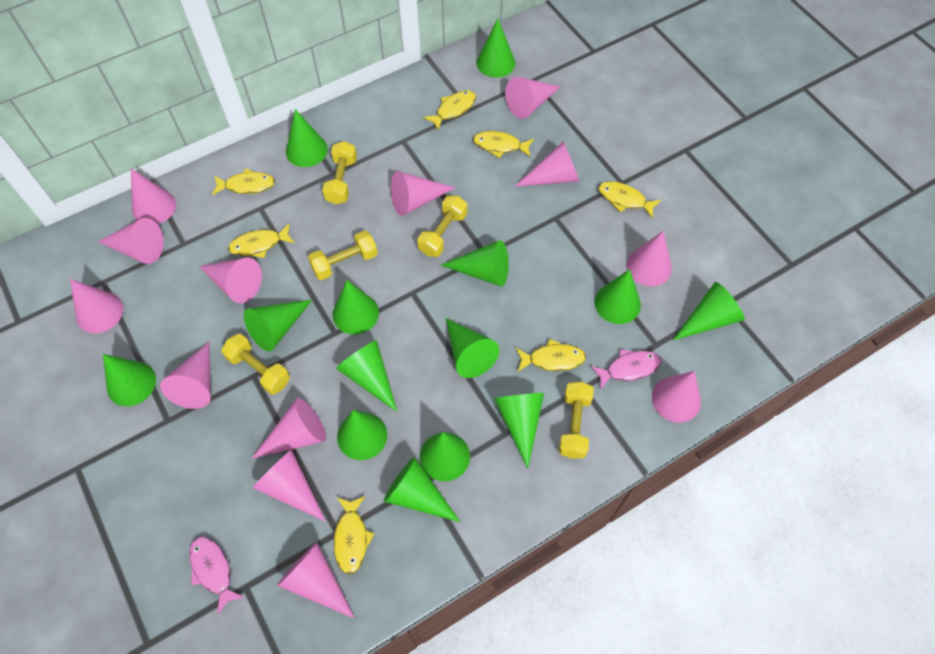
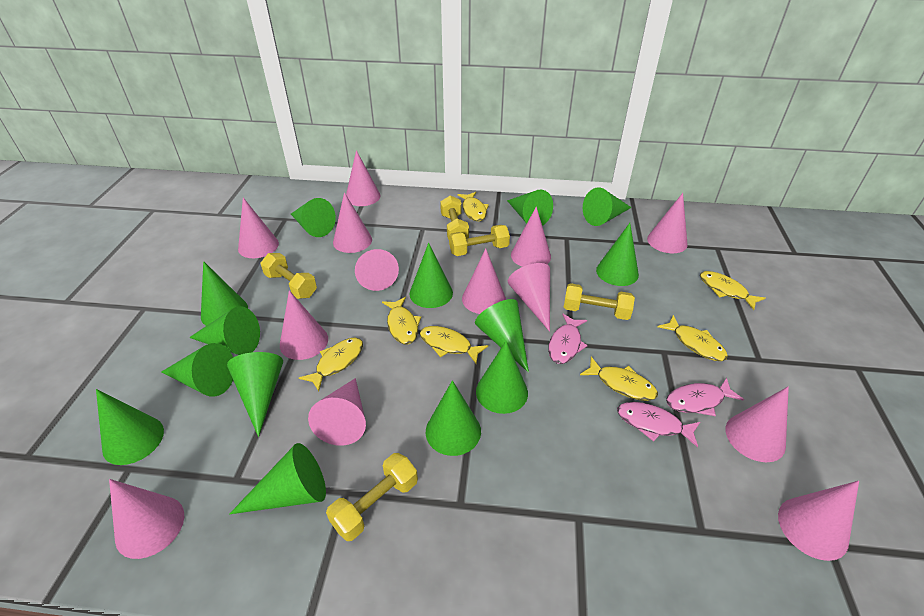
pink fish: [190,536,244,615] [591,349,661,390] = 2 -> [548,314,588,364] [617,402,700,447] [666,378,744,416] = 3

